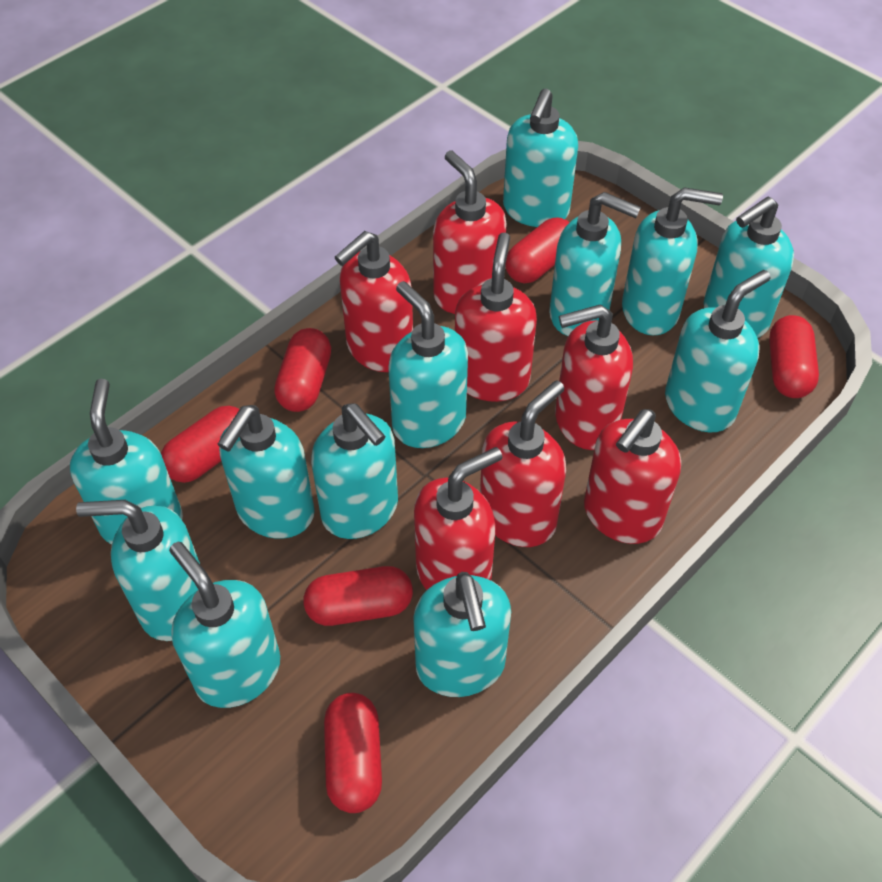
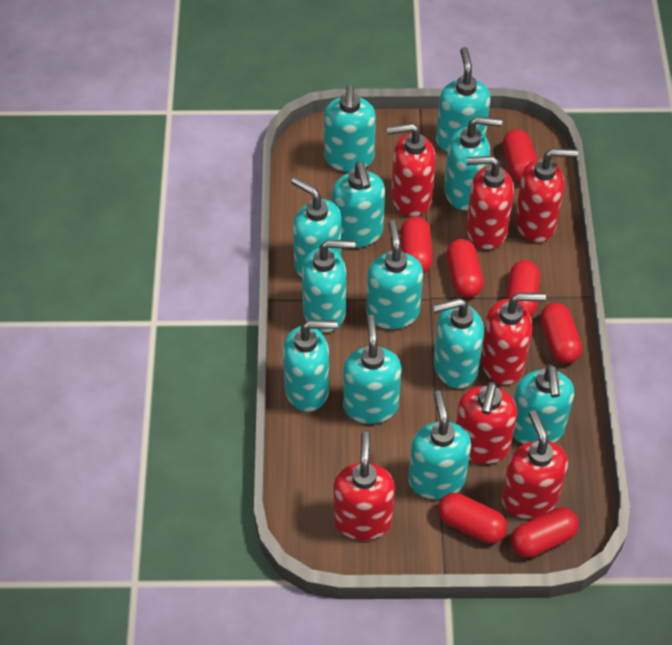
red capsule: [161,406,239,483] [274,328,331,412] [304,566,413,626] [324,693,382,813] [505,217,570,283] [769,315,819,398] = 6 -> [401,217,432,273] [438,493,507,543] [446,239,484,298] [502,129,537,183] [507,260,540,317] [511,507,579,558] [540,303,582,364] = 7

